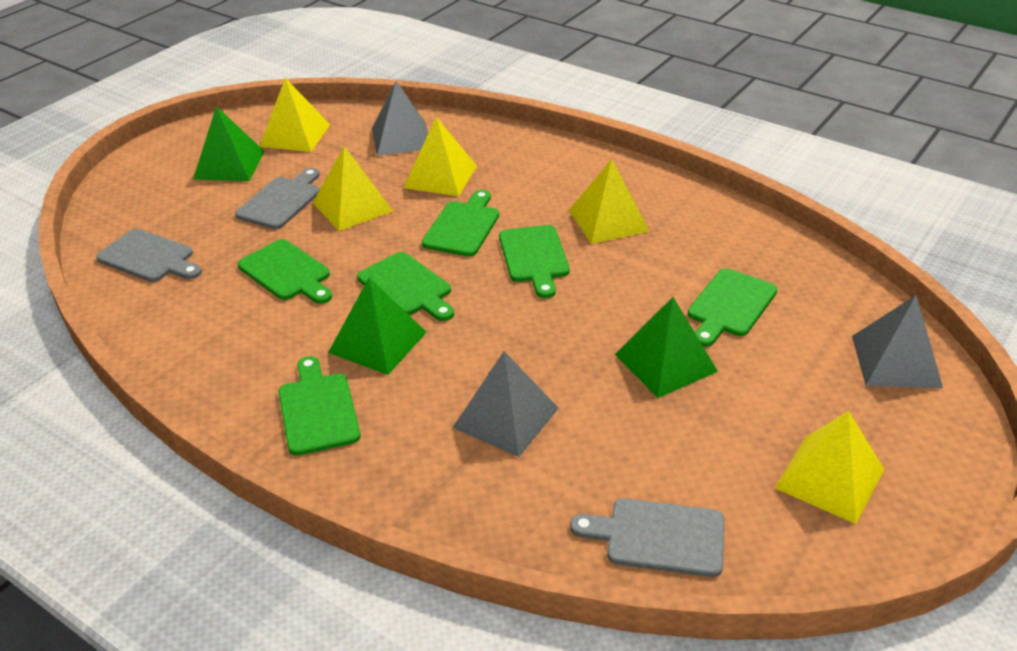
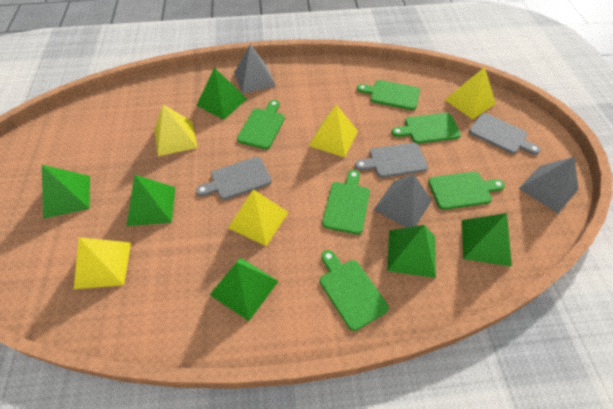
green pyramid: [193,106,265,181] [328,277,427,375] [615,297,718,398] = 3 -> [42,165,90,219] [126,175,175,226] [196,67,247,120] [210,258,278,321] [387,225,436,278] [462,213,512,267] = 6

